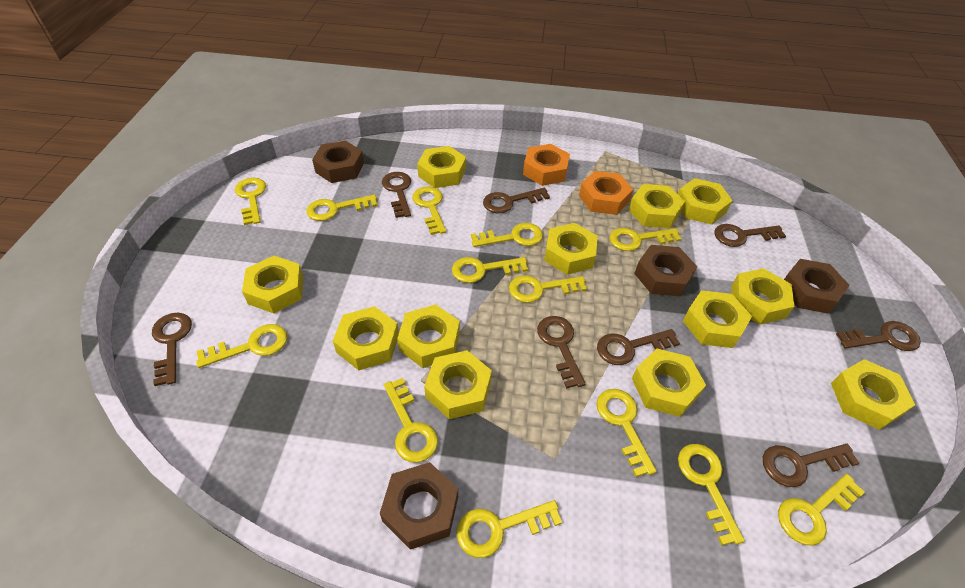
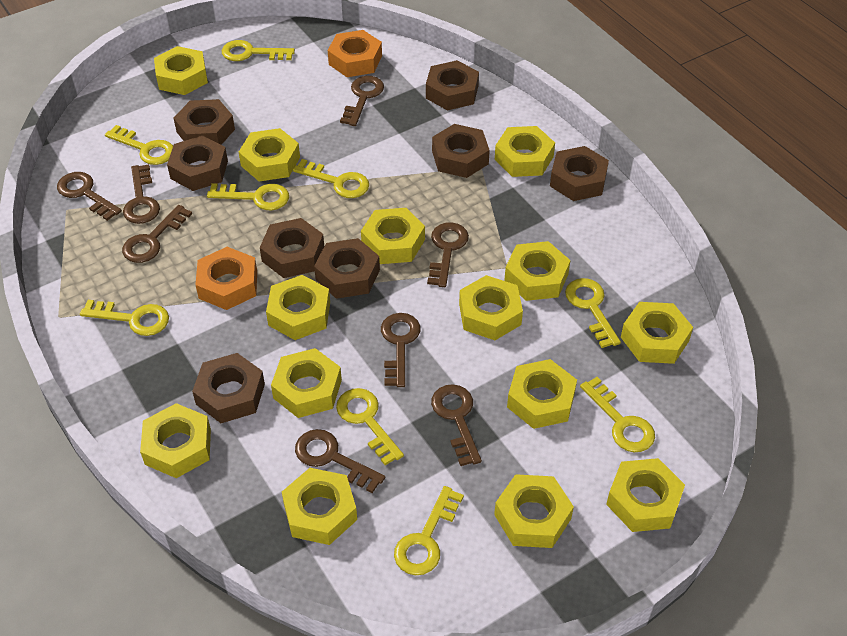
brown nut: [312,140,364,183] [380,462,458,550] [634,245,698,296] [784,259,850,314] = 4 -> [167,135,228,191] [174,99,235,145] [192,353,265,423] [260,218,324,278] [314,238,380,299] [426,60,479,110] [432,124,490,178] [550,146,609,201] = 8
yellow key: [196,324,287,368] [235,178,266,225] [306,194,378,221] [384,378,438,463] [412,186,446,235] [452,257,528,283] [456,500,562,558] [471,223,543,247] [509,275,587,303] [596,389,657,477] [609,228,681,251] [678,444,745,546] [778,474,865,546] = 13 -> [80,300,169,336] [105,125,173,165] [207,183,289,210] [222,40,295,61] [293,159,369,198] [336,388,404,465] [394,486,464,575] [565,278,621,348] [580,377,655,452] = 9
yellow nut: [242,256,304,313] [333,306,399,370] [397,304,460,368] [417,146,466,188] [424,350,492,419] [544,223,598,275] [629,184,685,228] [632,348,706,417] [678,178,733,224] [683,290,752,348] [731,268,795,325] [831,359,915,430] = 12 -> [140,403,211,478] [154,46,208,95] [239,128,300,182] [266,275,330,340] [271,348,342,418] [282,468,357,545] [361,208,425,264] [459,275,523,340] [494,474,574,548] [495,126,555,177] [504,241,571,301] [507,359,577,429] [606,458,685,532] [621,302,693,364] = 14

